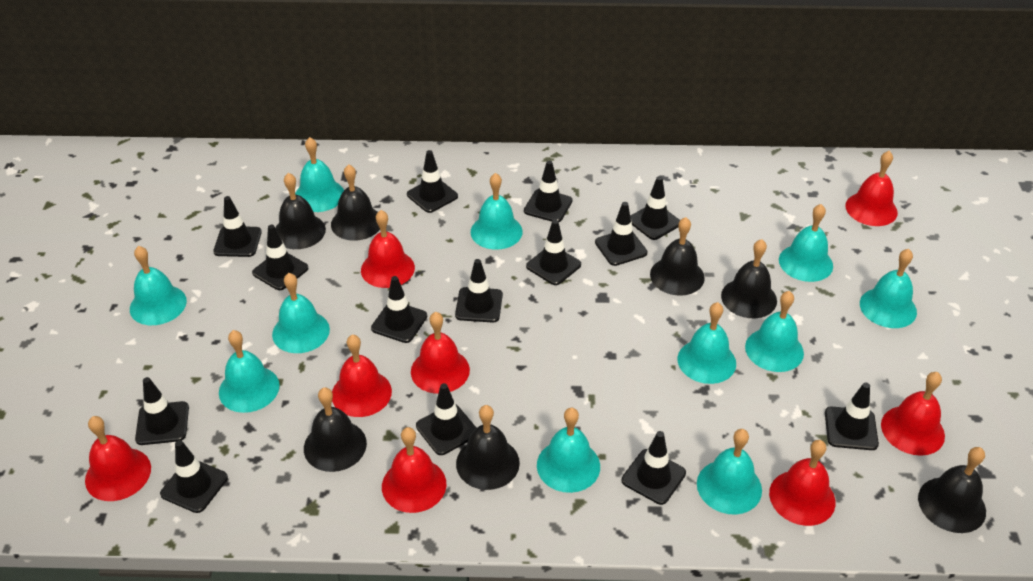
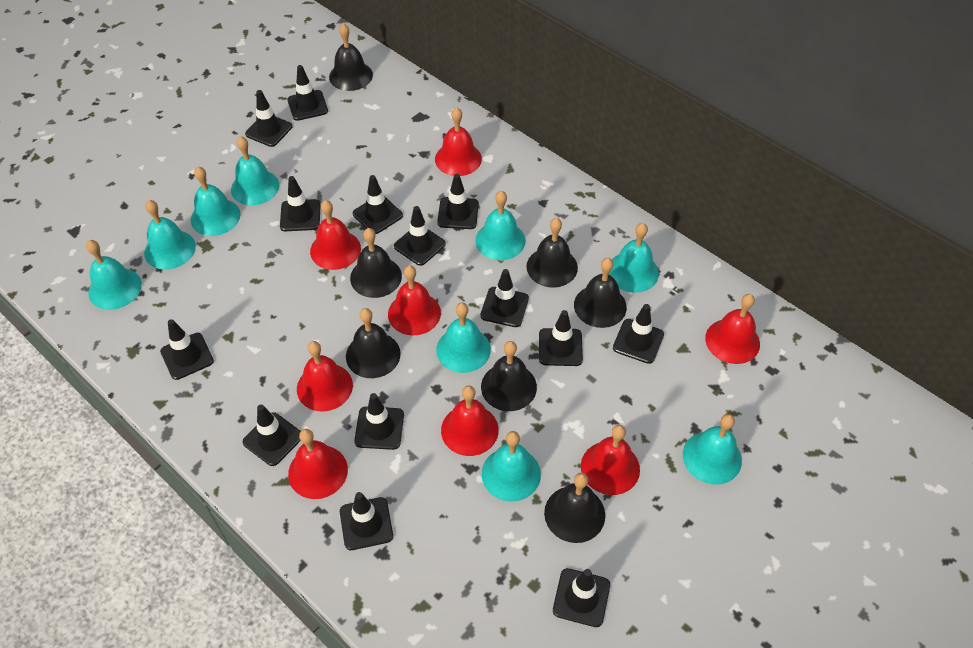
turquoise bell: [130,246,187,325] [219,330,279,413] [272,273,330,353] [295,137,344,212] [471,173,523,250] [537,408,600,493] [677,302,736,384] [697,429,762,514] [745,291,804,372] [779,204,833,282] [860,249,917,328] = 11 -> [86,240,142,310] [144,200,196,270] [191,167,241,236] [231,136,279,205] [436,303,491,373] [475,191,525,260] [482,431,541,502] [609,223,659,293] [683,414,742,485] = 9

